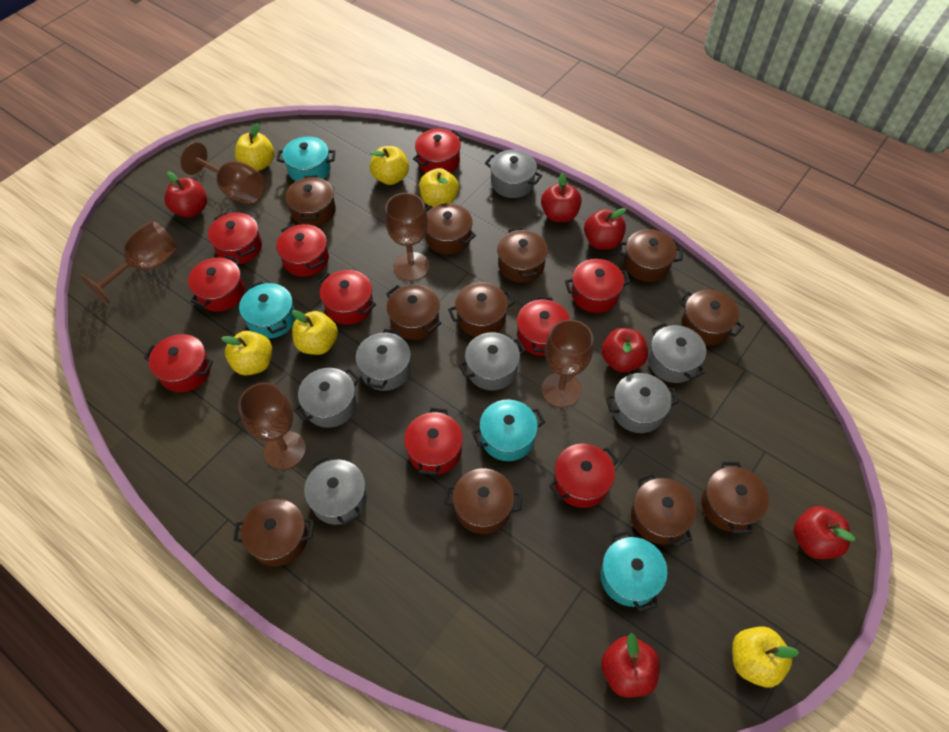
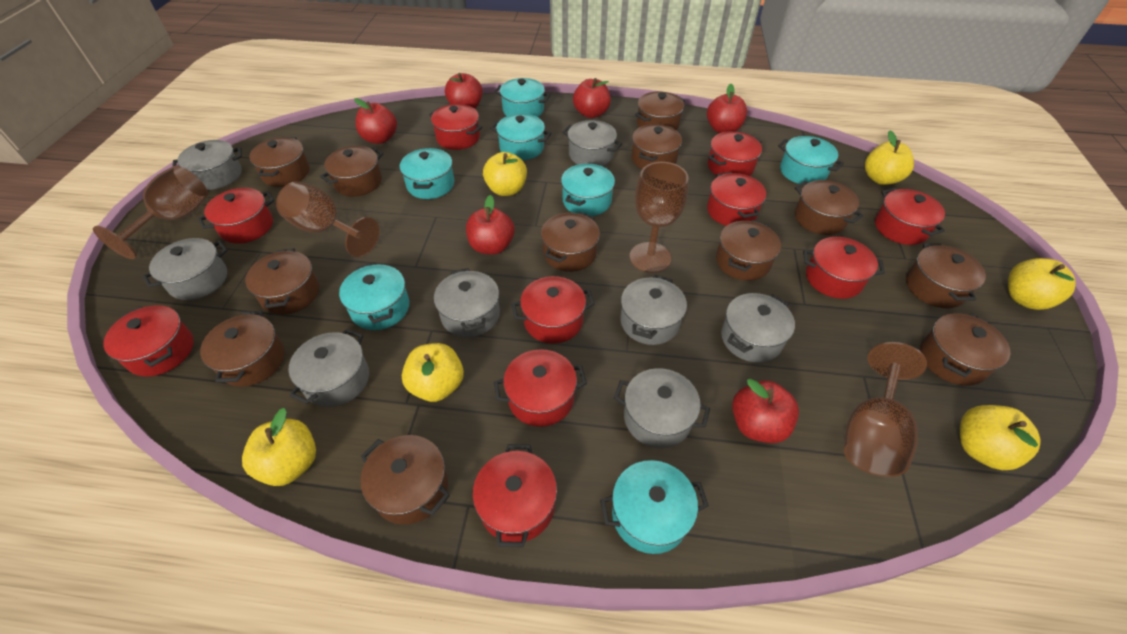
brown goblet: [80,221,178,304] [180,142,265,205] [238,382,306,469] [385,193,430,281] [541,319,593,407] = 5 -> [93,166,208,259] [276,181,380,257] [630,162,689,273] [844,342,927,477] = 4
brown pot: [233,499,314,566] [285,175,336,227] [386,284,441,340] [425,203,476,254] [444,468,522,534] [448,282,515,337] [497,227,548,283] [619,229,682,282] [631,473,696,547] [679,290,744,345] [701,461,769,534] = 11 -> [200,311,285,387] [245,248,319,315] [249,137,310,187] [320,146,383,197] [361,435,450,525] [541,212,600,272] [631,124,682,169] [635,91,685,130] [716,220,781,281] [795,180,863,235] [906,243,986,308] [920,313,1010,386] = 12
grey pot: [294,368,360,428] [304,455,367,525] [355,329,411,391] [458,332,526,391] [485,150,542,198] [606,373,679,433] [648,322,706,383] = 7 -> [142,238,228,300] [172,140,242,190] [289,329,369,407] [434,268,500,337] [562,120,622,166] [614,368,710,448] [620,275,687,345] [721,293,795,363] = 8
turquoise pot: [239,281,295,339] [277,137,336,181] [472,400,545,461] [600,530,668,612] = 4 -> [339,262,409,330] [400,148,454,199] [490,114,551,160] [494,78,551,117] [561,163,615,216] [600,460,709,554] [778,136,844,184] = 7

